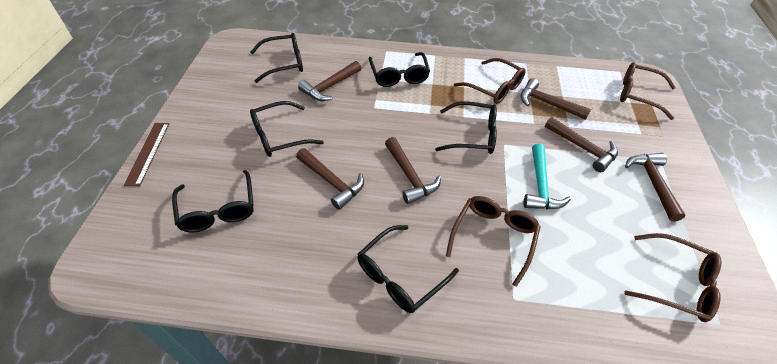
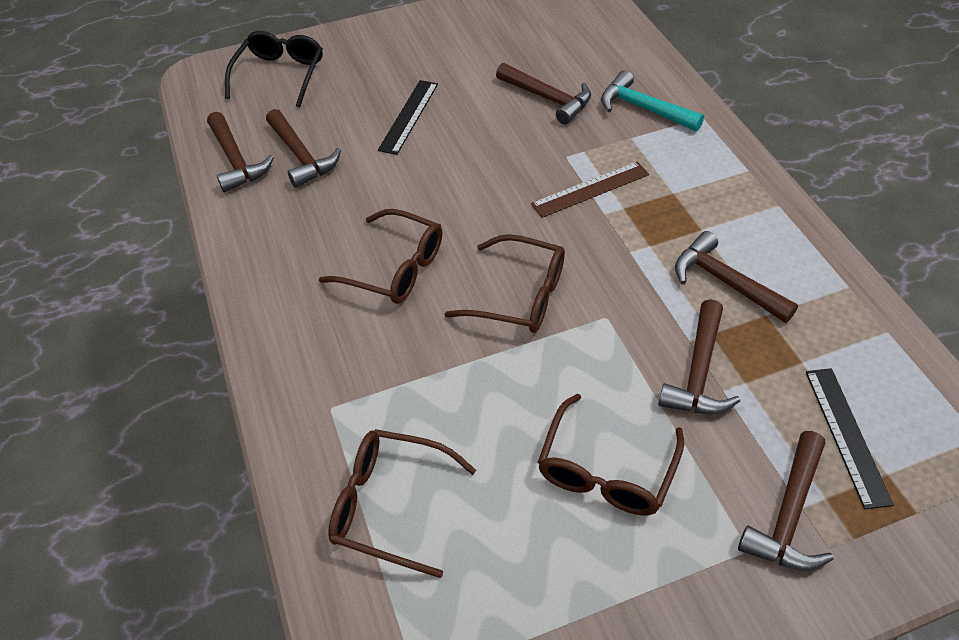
black glasses: [172,170,254,232] [250,33,303,83] [250,101,324,157] [357,225,459,313] [369,52,430,87] [435,101,497,154] = 6 -> [225,31,323,107] = 1
black ruler: none = 0 -> [378,80,438,155] [806,368,894,509] = 2

